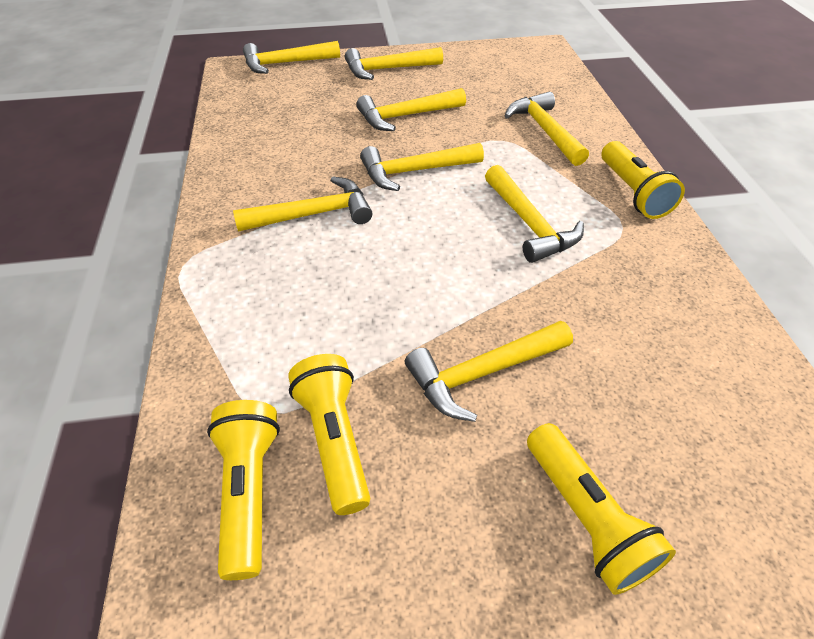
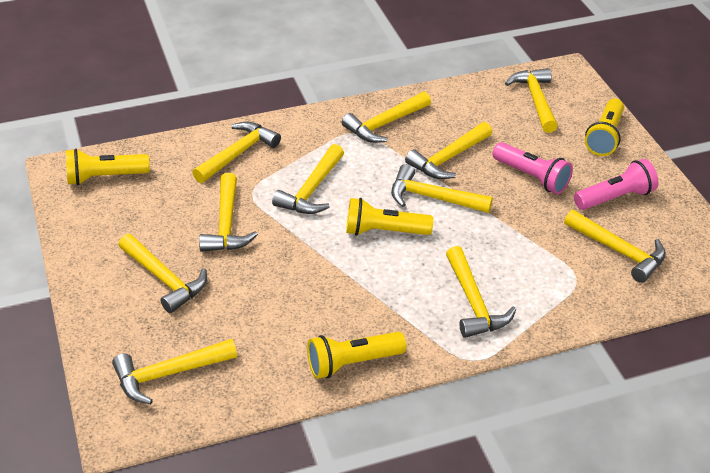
pink flashlight: none = 0 -> [493,142,573,194] [574,159,658,210] = 2
yellow hammer: [233,176,373,232] [243,41,340,74] [345,47,443,80] [356,88,466,131] [360,143,484,191] [405,321,573,422] [485,165,584,263] [505,92,589,166] = 8 -> [112,339,237,404] [119,234,207,313] [192,122,281,183] [199,173,258,252] [272,144,344,214] [342,92,431,143] [391,164,493,213] [405,122,492,179] [446,246,516,338] [505,68,558,133] [564,210,666,283] = 11

